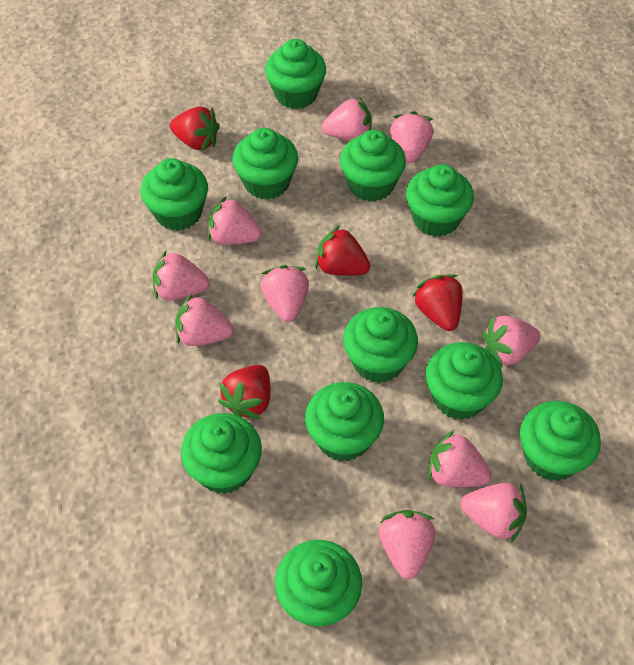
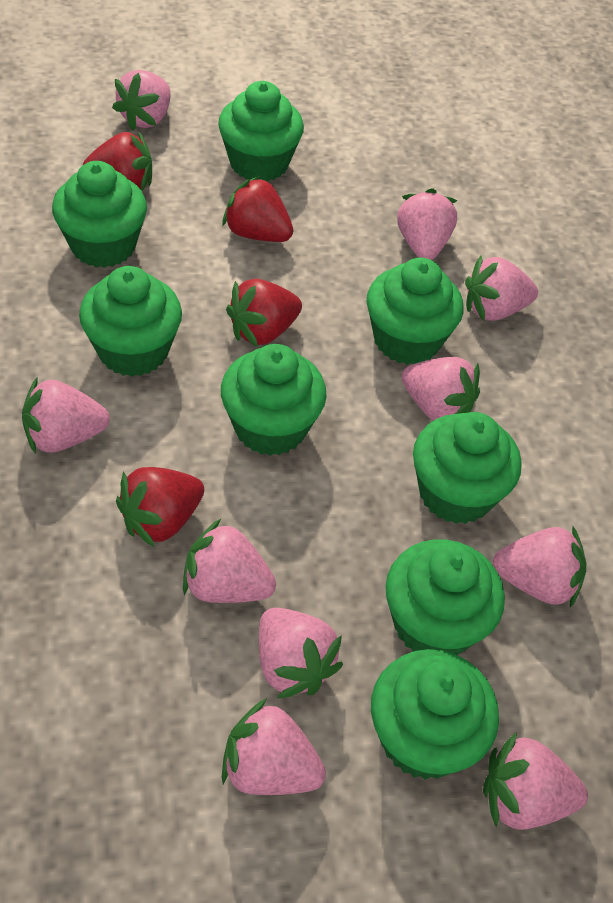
green cupcake: [141,158,208,231] [181,413,262,494] [232,128,298,200] [265,39,326,109] [275,540,362,627] [305,382,384,461] [340,130,406,202] [343,307,418,383] [406,164,474,237] [426,342,503,420] [520,401,601,481] = 11 -> [52,161,147,268] [79,266,182,377] [218,81,304,181] [221,344,327,456] [367,258,463,365] [371,649,499,780] [385,539,505,655] [413,412,522,524] = 8

